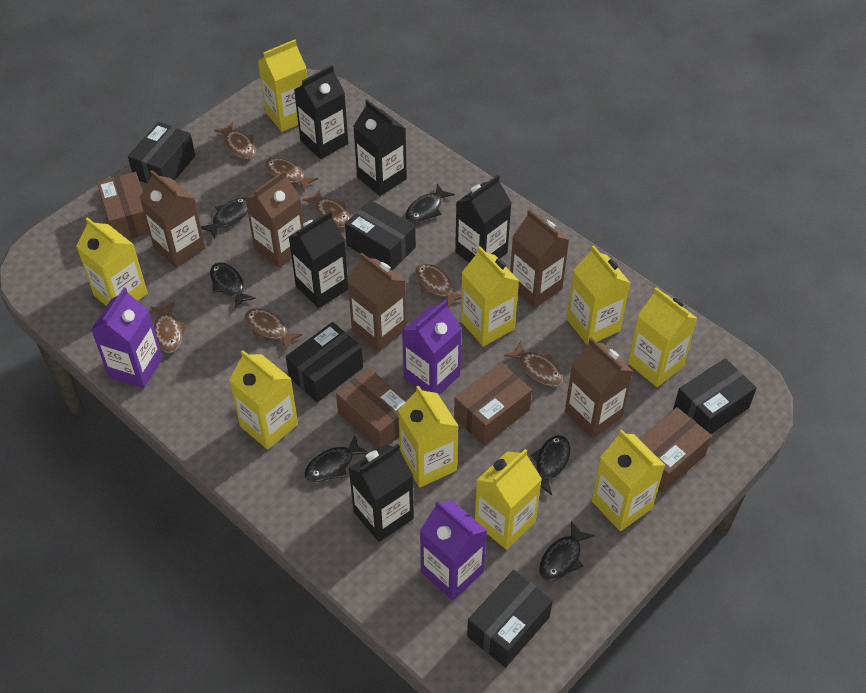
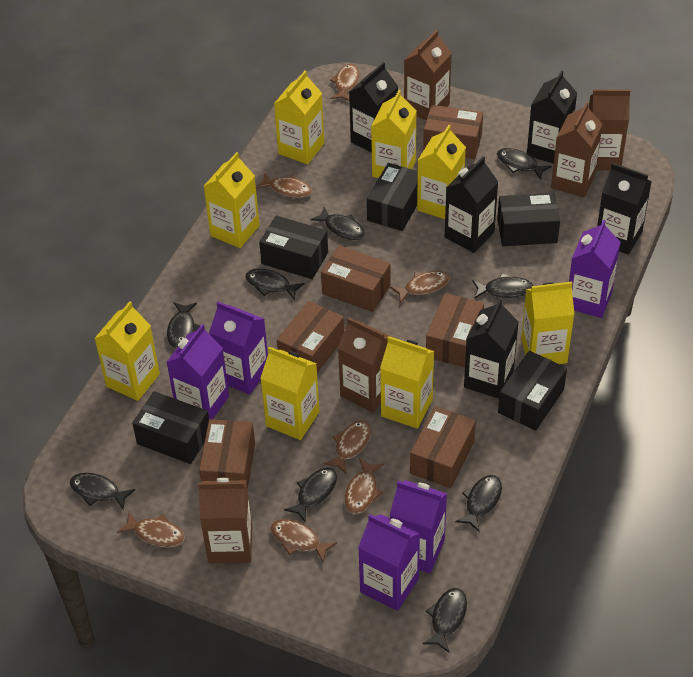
black fish: [201,198,248,239] [210,262,256,309] [304,435,370,482] [405,184,455,223] [531,435,570,495] [539,521,595,582] = 6 -> [70,473,135,509] [167,302,200,349] [245,269,305,300] [284,468,337,522] [311,207,365,240] [423,588,467,653] [455,475,502,532] [472,273,533,299] [497,148,552,180] = 9
brown box: [97,172,150,239] [336,368,407,449] [454,363,532,445] [640,407,712,493] = 4 -> [199,419,255,490] [277,301,344,373] [321,245,391,312] [410,406,476,488] [423,105,483,159] [426,293,484,368] = 6
purple carton: [91,287,163,388] [402,300,462,395] [420,500,487,601] = 3 -> [167,324,229,419] [209,302,268,395] [358,514,420,611] [390,480,447,574] [569,220,621,318] = 5
yellow carton: [76,217,148,306] [229,350,298,450] [258,40,307,132] [398,385,458,488] [461,246,519,347] [475,449,542,550] [567,246,630,345] [592,429,665,531] [628,287,698,387] = 9 -> [94,301,160,401] [204,152,259,248] [260,347,319,440] [274,71,324,164] [371,90,416,178] [380,336,434,429] [417,125,466,219] [521,282,575,364] = 8

